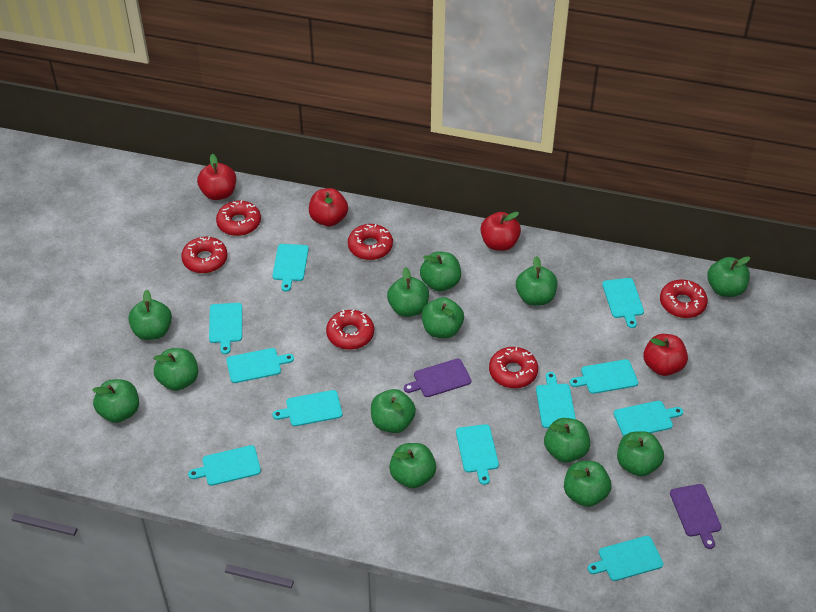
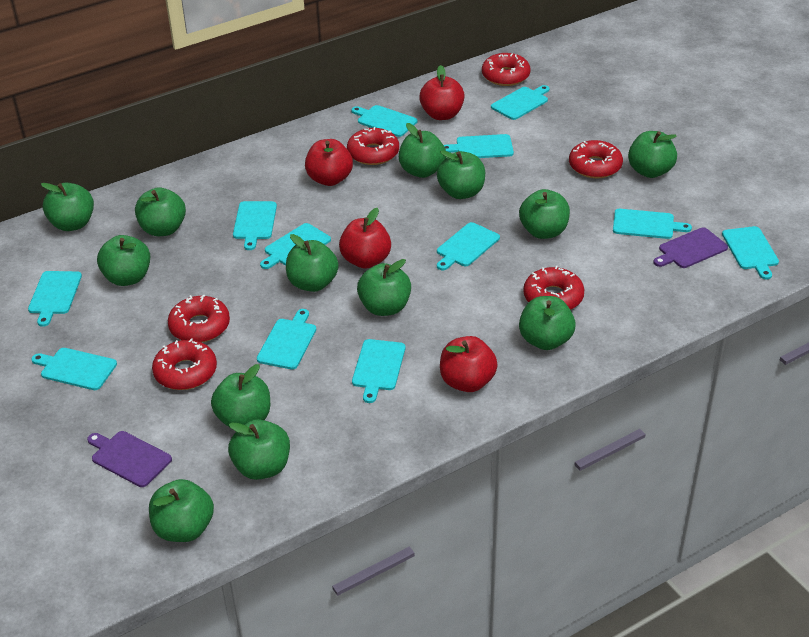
turquoise cutting board: [188,445,261,486] [209,303,242,354] [226,348,294,383] [272,244,309,292] [272,390,342,426] [456,424,499,485] [536,372,576,428] [570,359,638,394] [588,536,664,581] [602,278,644,328] [613,401,683,436] = 11 -> [28,271,82,327] [31,348,117,390] [233,201,277,250] [257,309,316,369] [260,223,331,269] [351,105,417,137] [352,339,405,403] [437,222,500,270] [444,134,514,158] [491,85,549,120] [613,209,692,239] [722,226,779,279] = 12

